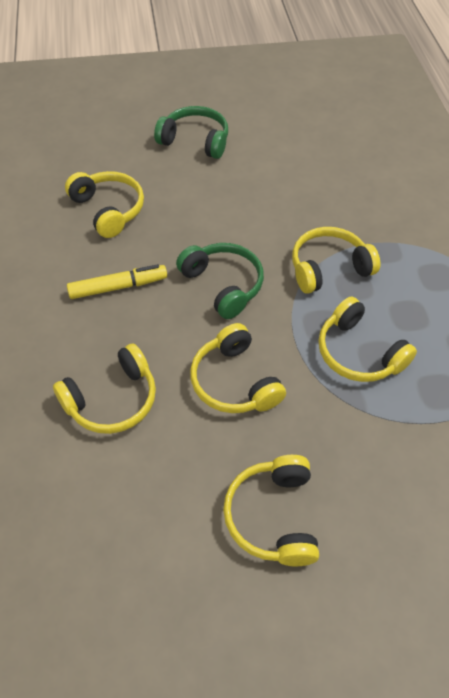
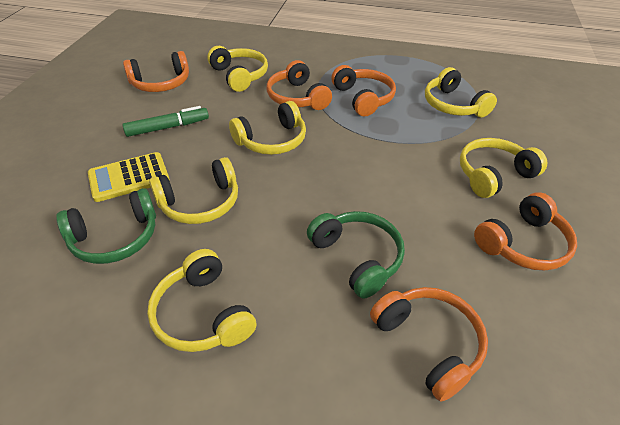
green marker: none = 0 -> [122,106,209,137] = 1
orange headphones: none = 0 -> [123,51,189,92] [267,60,332,110] [331,65,396,117] [370,287,488,402] [474,192,577,270] = 5
yellow calculator: none = 0 -> [88,152,170,202] = 1
yellow marker: [67,264,167,299] = 1 -> none = 0

